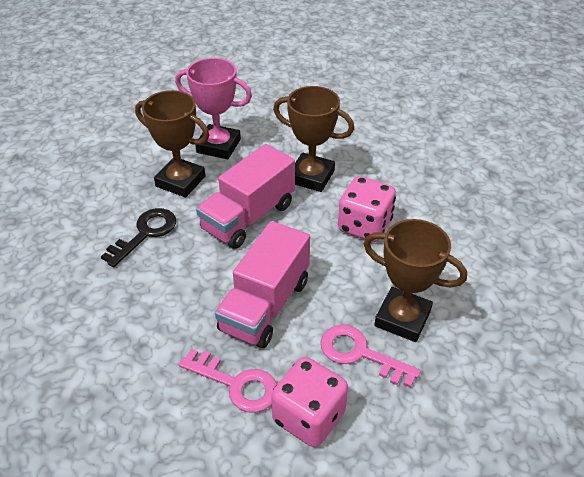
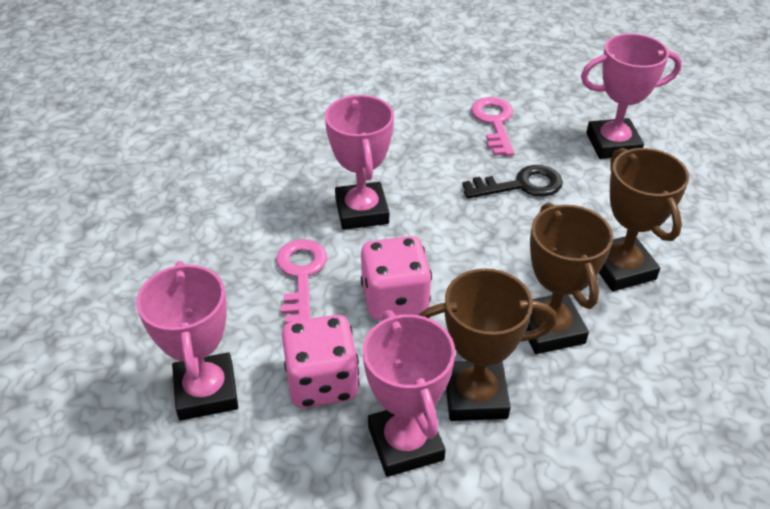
pink trophy: [175,58,252,159] = 1 -> [136,261,238,421] [325,95,394,230] [363,310,455,477] [581,33,682,159] = 4
pink truck: [196,144,295,249] [215,221,310,348] = 2 -> none = 0

